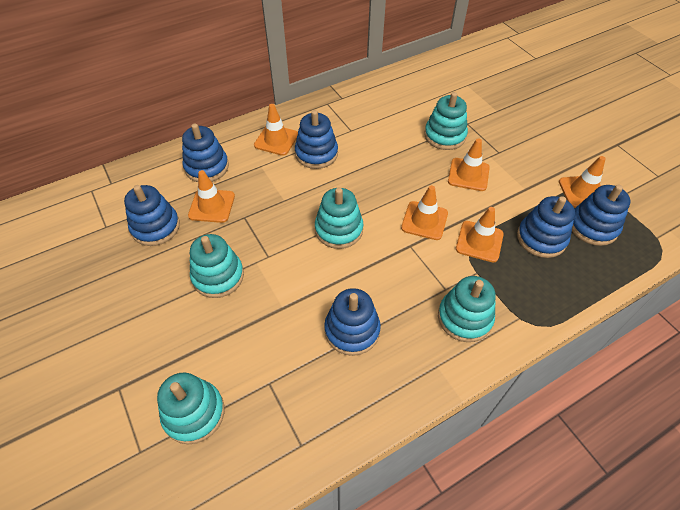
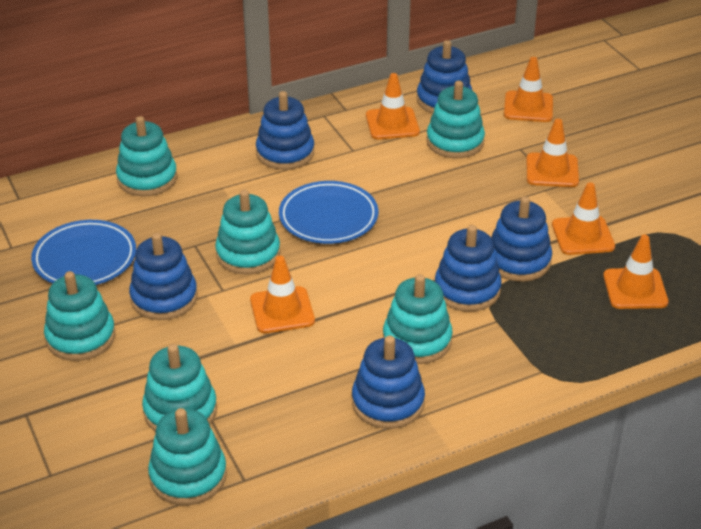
blue plate: none = 0 -> [31,220,136,285] [279,181,378,244] = 2
turquoise stacking toy: [157,373,224,445] [190,234,244,298] [315,188,363,249] [424,92,468,150] [438,276,496,342] = 5 -> [44,271,115,361] [116,116,177,197] [142,344,217,432] [148,408,227,506] [215,190,280,275] [383,274,453,364] [426,81,485,159] = 7

